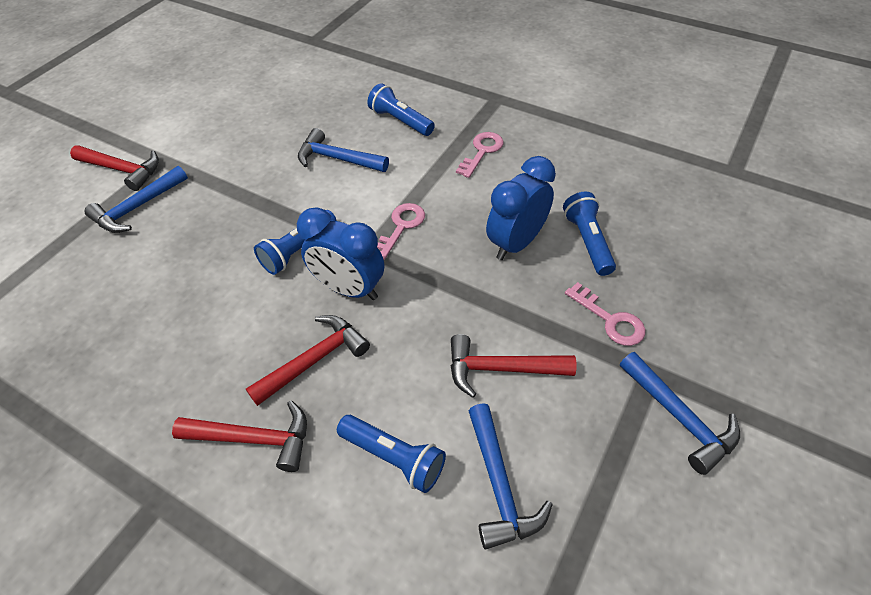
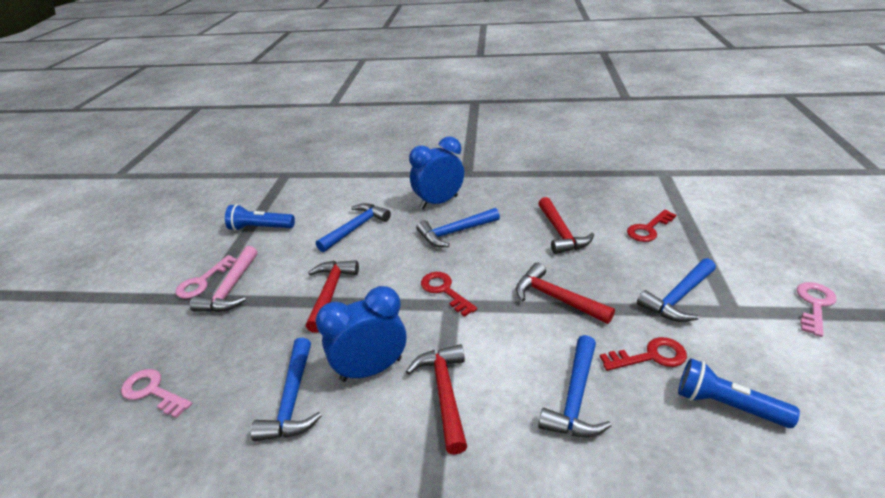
blue flashlight: [254,210,337,275] [337,415,446,493] [368,83,435,136] [563,191,616,276] = 4 -> [225,204,295,231] [678,358,800,428] = 2
blue hammer: [85,166,188,233] [298,128,389,172] [469,403,553,550] [620,352,740,475] = 4 -> [251,338,322,441] [316,203,391,252] [416,208,500,247] [538,335,611,437] [637,258,716,322] = 5
pink hammer: none = 0 -> [190,246,257,312] = 1
red key: none = 0 -> [421,272,477,317] [600,337,687,371] [627,210,676,242] = 3

